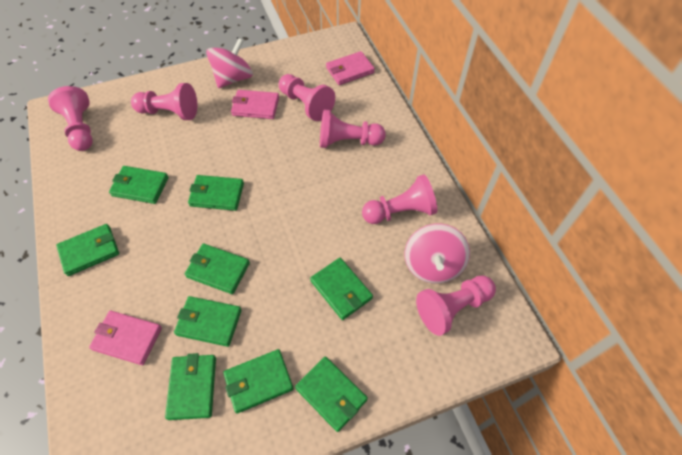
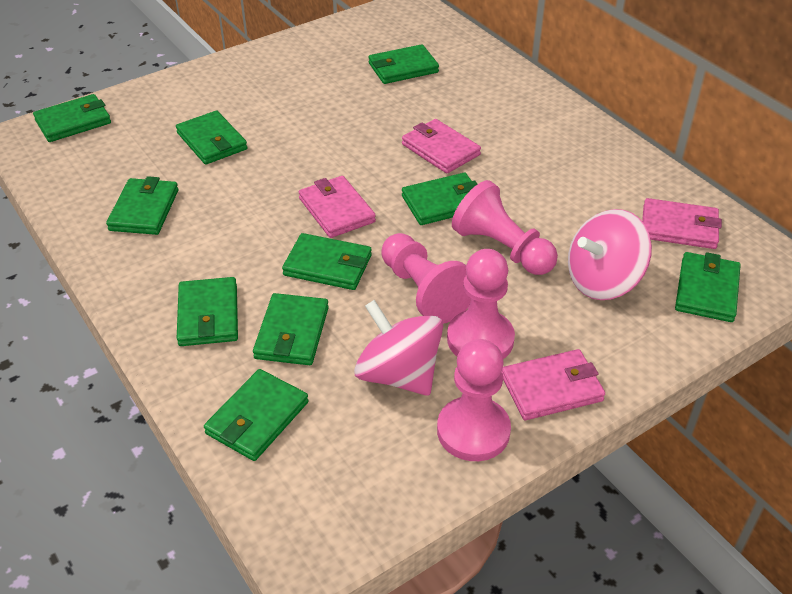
green wallet: [56,224,119,276] [109,166,169,204] [165,353,216,420] [174,296,242,347] [185,244,250,294] [188,175,244,211] [223,349,294,413] [295,356,368,432] [310,258,373,320] = 9 -> [33,94,111,142] [106,176,178,235] [176,111,247,165] [177,277,238,346] [204,369,309,461] [253,293,329,365] [282,233,372,290] [369,44,439,84] [402,173,477,225] [675,252,741,322] = 10
pink pawn: [48,86,93,151] [131,83,197,120] [279,74,335,121] [320,109,386,148] [362,174,437,224] [416,275,496,336] = 6 -> [381,233,471,324] [437,339,511,461] [447,249,515,359] [452,180,558,275] = 4
pink wallet: [89,311,162,365] [231,90,279,119] [326,51,375,85] = 3 -> [299,176,376,238] [402,119,481,173] [502,349,605,420] [642,198,722,249] = 4

